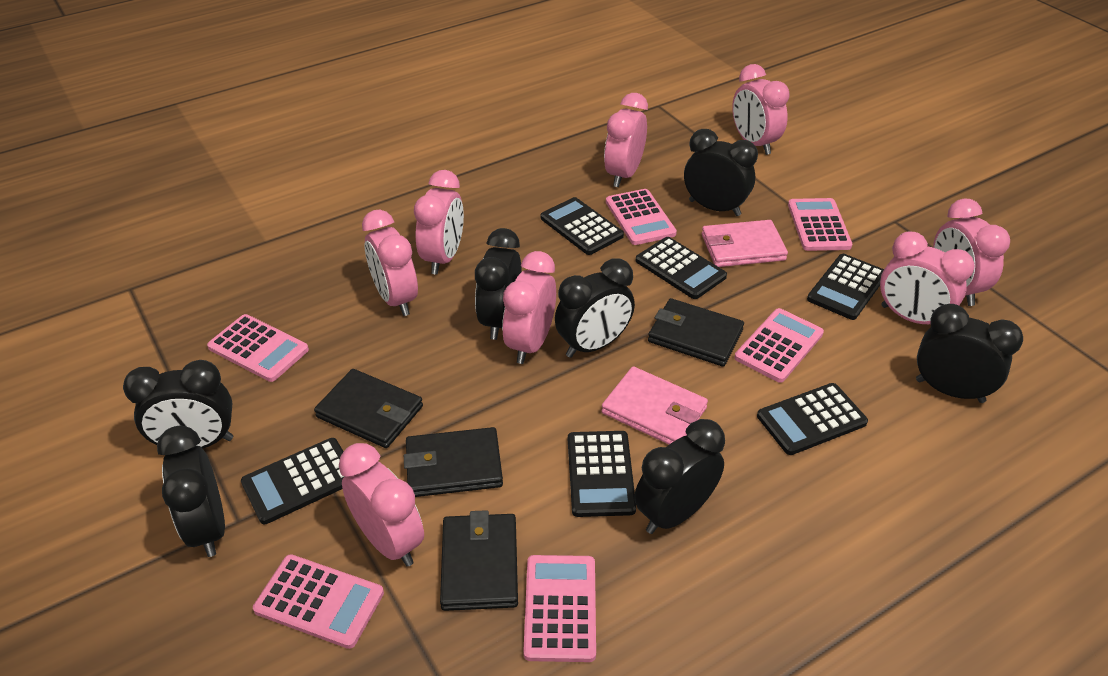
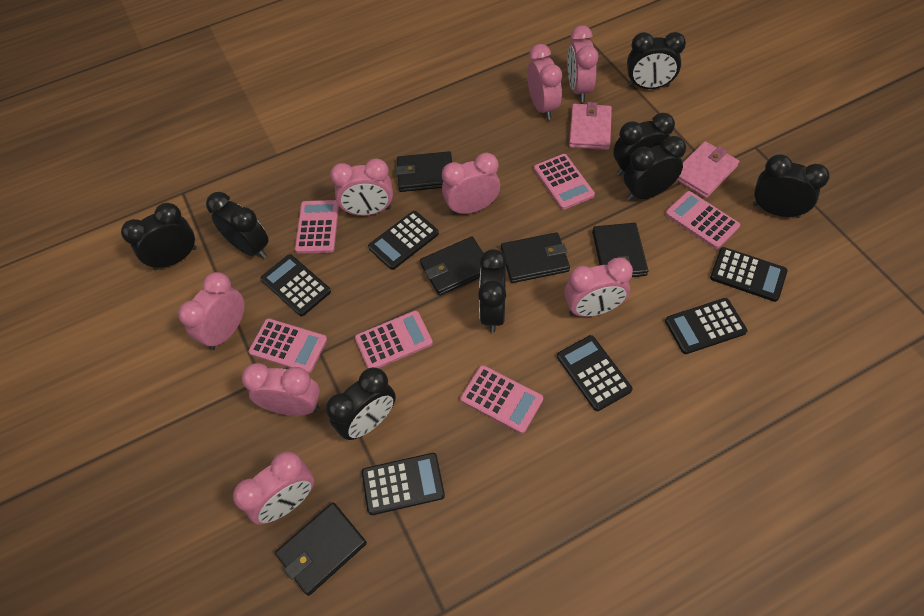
black clock: [123,360,233,448] [157,425,225,557] [475,228,521,340] [555,259,635,358] [634,419,725,534] [684,129,758,216] [916,304,1023,403] = 7 -> [121,203,197,270] [206,192,269,259] [326,367,396,440] [478,249,507,333] [613,113,675,176] [624,136,686,201] [627,32,686,89] [753,154,829,218] = 8
black wallet: [314,369,423,448] [404,427,503,497] [440,510,518,611] [648,298,744,367] = 4 -> [275,502,367,596] [396,151,452,192] [420,237,484,296] [501,232,570,283] [592,223,648,277] = 5

